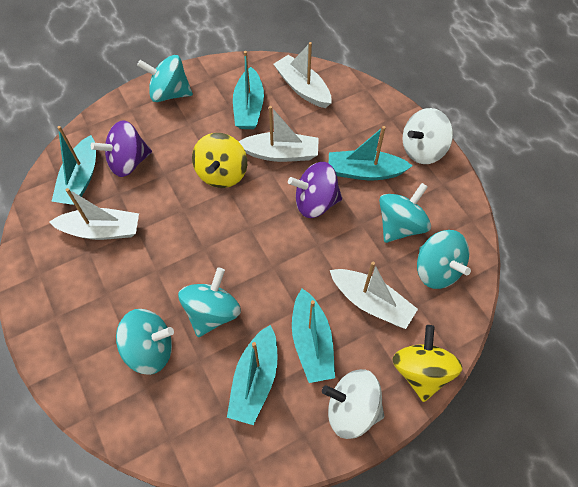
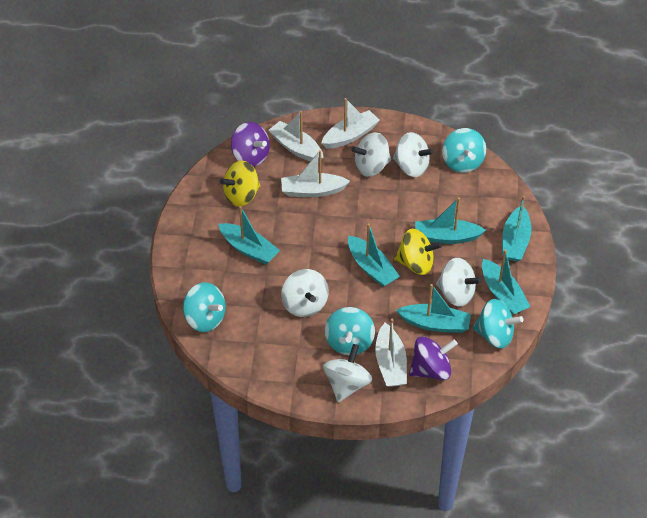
turquoise boat: [51,126,96,205] [227,325,278,425] [233,51,264,129] [292,289,335,383] [329,126,413,180] = 5 -> [219,206,280,265] [348,223,400,287] [396,284,471,333] [415,197,486,244] [482,249,531,315] [502,196,531,262] = 6
turquoise spinning top: [116,309,174,375] [137,55,193,102] [178,267,241,337] [379,183,431,243] [417,230,471,289] = 5 -> [183,282,226,332] [325,307,375,355] [442,128,486,173] [473,299,523,349] = 4
white spinning top: [322,369,384,439] [403,108,453,164] = 2 -> [281,269,329,317] [323,344,372,403] [351,132,391,177] [393,132,434,177] [436,258,482,307] = 5

